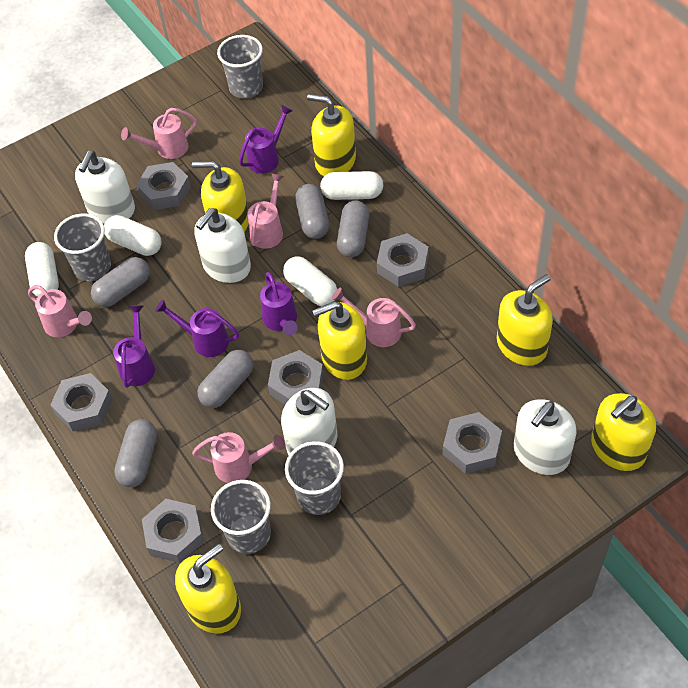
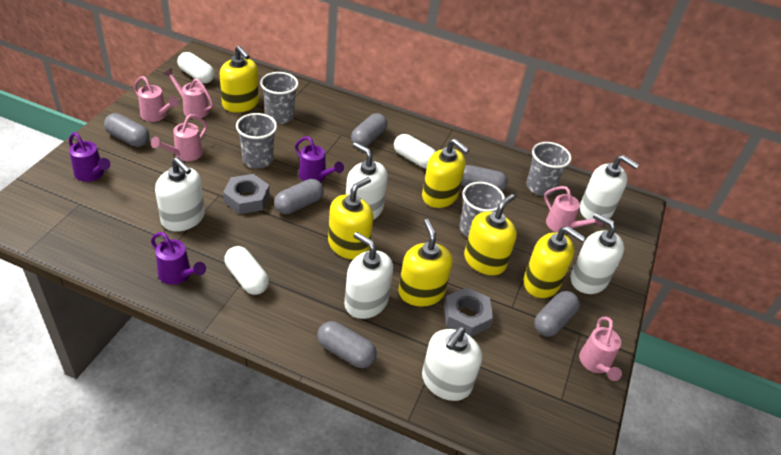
grey capsule: [91,257,150,307] [114,419,157,487] [197,350,253,408] [295,184,329,239] [337,201,369,257] = 5 -> [104,113,150,147] [274,179,324,214] [317,321,377,368] [351,113,387,147] [461,165,508,191] [534,291,580,337] = 6
grey nut: [50,373,113,431] [137,162,191,210] [142,499,204,563] [268,350,324,404] [377,233,428,287] [443,412,502,474] = 6 -> [223,174,269,214] [444,287,493,337] = 2
purple watering can: [113,305,155,388] [155,299,239,357] [239,105,293,174] [260,272,298,335] = 4 -> [69,132,110,182] [151,232,206,285] [295,136,344,182] = 3
white capsule: [25,242,59,297] [104,215,162,256] [283,256,337,306] [320,171,383,200] = 4 -> [177,52,215,83] [224,246,269,295] [394,134,436,169] = 3
white soap dispenser: [75,151,135,224] [194,208,251,283] [281,388,337,455] [514,399,577,475] = 4 -> [155,157,205,232] [344,232,393,319] [346,142,388,220] [422,327,482,401] [570,213,624,294] [580,155,639,220] = 6

